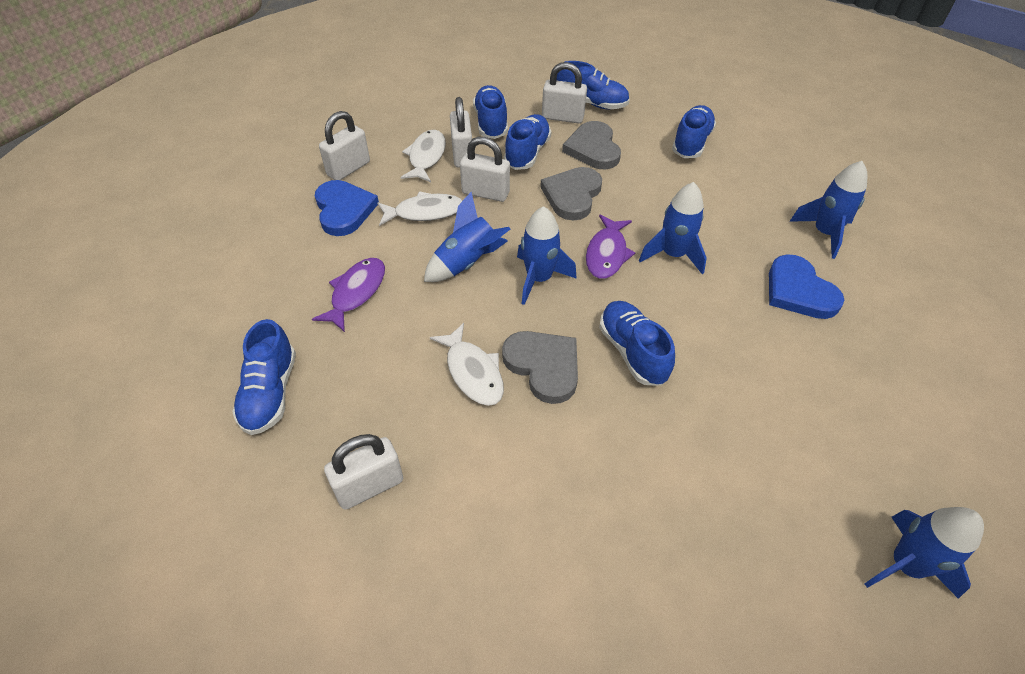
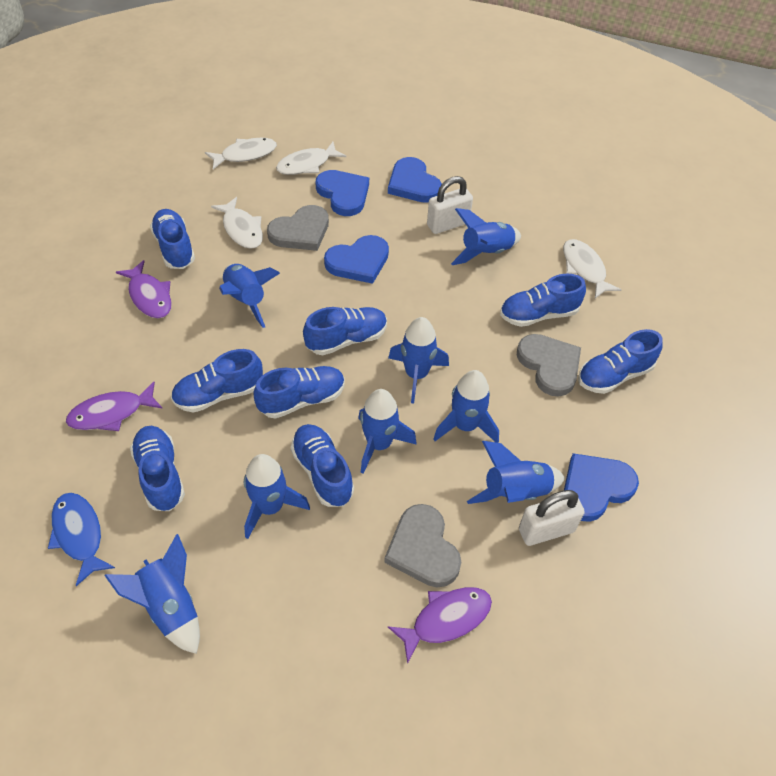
blue fish: none = 0 -> [48,493,115,586] = 1
blue heart: [315,180,379,236] [769,255,844,319] = 2 -> [315,170,369,216] [324,235,389,284] [388,157,442,203] [564,453,639,522] = 4
blue rocket: [424,192,510,282] [517,206,577,305] [639,182,707,274] [790,161,867,259] [864,507,984,599] = 5 -> [104,534,200,654] [219,264,280,328] [244,454,310,539] [358,389,417,474] [388,317,449,404] [433,370,499,443] [451,208,521,265] [467,441,565,504] = 8
blue shoe: [232,319,296,435] [473,85,508,139] [504,114,551,170] [557,61,629,109] [599,301,675,386] [672,105,716,158] = 6 -> [130,426,185,511] [150,209,195,269] [171,349,263,413] [253,366,345,419] [291,424,354,507] [303,307,387,355] [500,274,586,327] [578,329,663,394] = 8
purple fish: [312,258,385,332] [586,215,636,279] = 2 -> [66,382,163,431] [116,260,172,318] [388,587,492,664] = 3
white fish: [377,191,462,226] [400,130,446,182] [430,323,504,406] = 3 -> [205,138,277,170] [211,197,263,249] [276,142,346,175] [563,239,621,298] = 4
white padlock: [319,111,370,180] [324,434,403,510] [450,97,472,168] [460,137,510,202] [542,62,587,123] = 5 -> [427,176,473,234] [519,490,585,546] = 2

